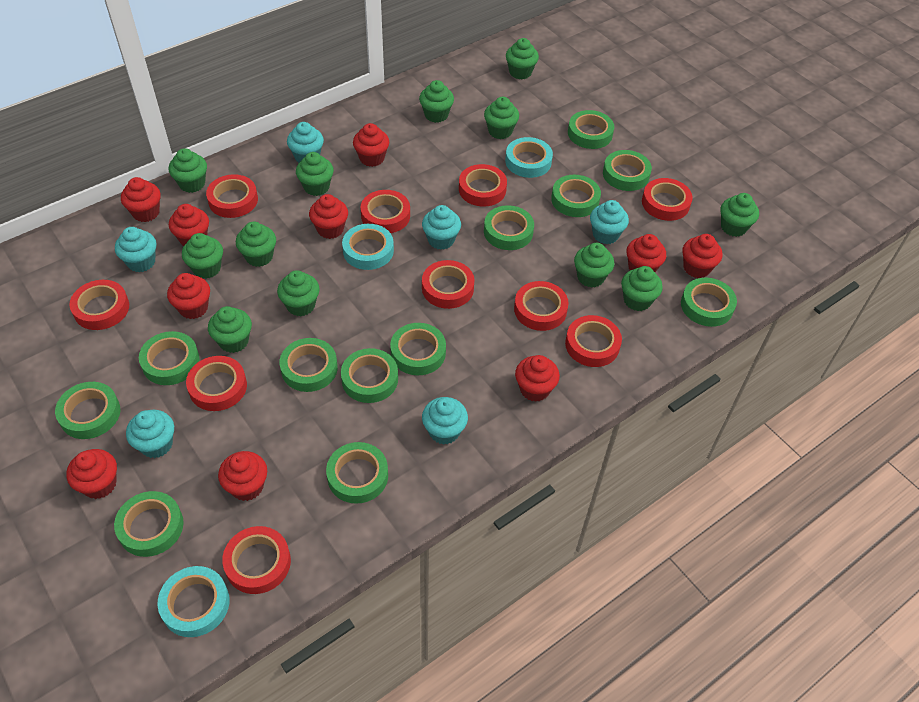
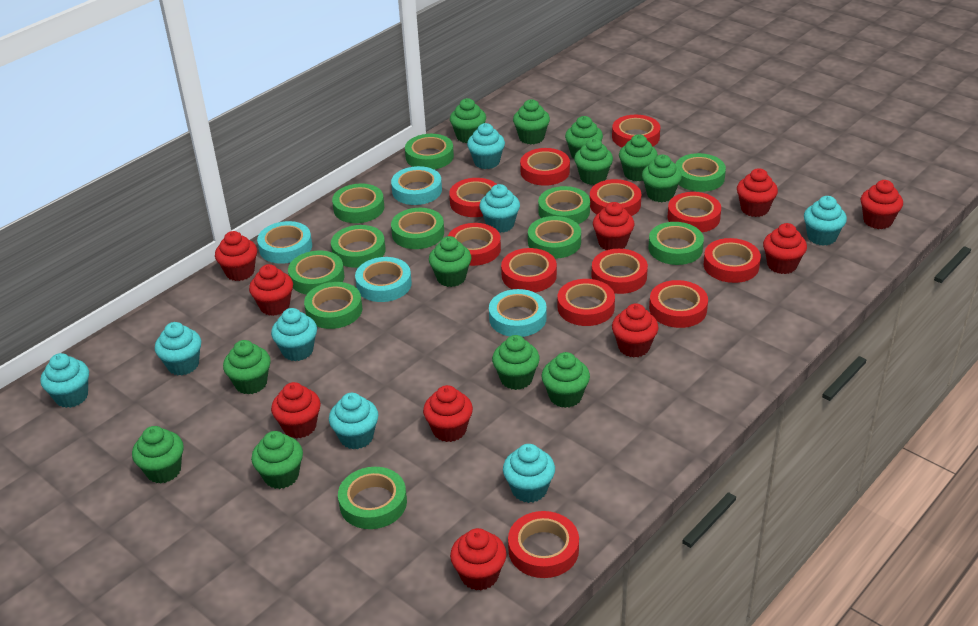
green tape: [55,382,120,439] [114,491,184,557] [139,331,200,385] [280,338,338,392] [326,442,388,504] [341,348,398,403] [390,323,446,375] [484,205,534,250] [551,175,601,217] [568,110,614,149] [603,150,652,191] [681,278,737,327] = 12 -> [288,251,345,295] [304,282,362,329] [331,225,386,268] [332,183,384,223] [338,467,407,529] [391,208,444,249] [405,134,454,169] [528,216,581,259] [538,186,590,224] [648,222,704,265] [675,153,726,192] = 11
red tape: [69,280,129,330] [186,356,247,411] [206,174,258,218] [222,526,291,594] [360,190,410,233] [422,260,475,309] [459,164,507,206] [514,281,569,331] [565,315,622,367] [642,178,693,221] = 10 -> [448,223,501,266] [449,178,497,217] [501,248,557,292] [508,511,579,578] [520,148,570,186] [558,279,615,326] [590,179,641,216] [592,249,648,294] [612,115,660,147] [649,280,708,328] [668,192,721,232] [704,238,761,283] = 12
turquoise cupcake: [115,227,157,272] [126,410,174,458] [287,122,324,163] [422,205,461,250] [422,397,468,445] [590,200,629,244] = 6 -> [40,353,89,408] [155,322,201,375] [271,308,317,361] [329,393,378,449] [467,123,505,169] [480,184,520,233] [503,444,555,503] [804,196,847,246] = 8
turquoise tape: [158,566,229,637] [342,224,394,270] [505,137,553,178] = 3 -> [257,221,312,264] [355,257,412,302] [391,166,442,205] [489,289,547,337] = 4

